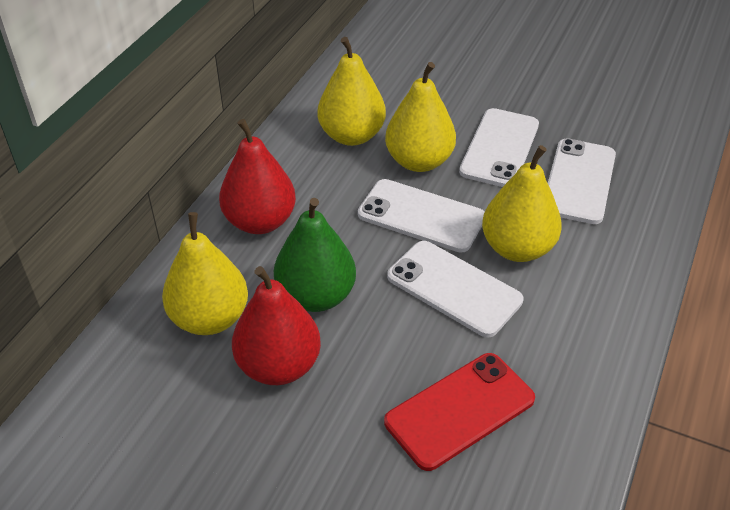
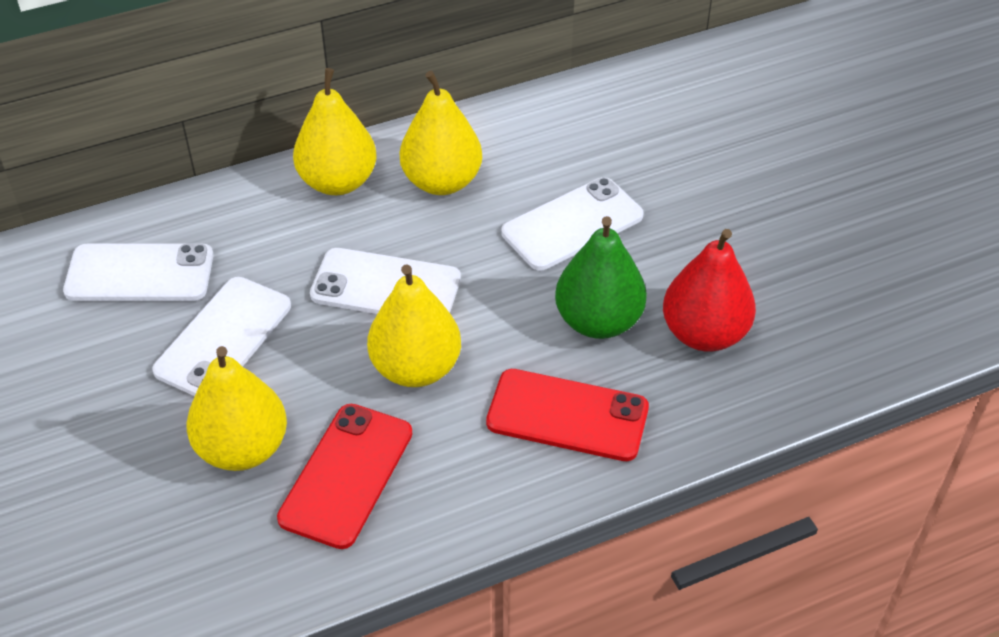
red pear: [219,119,296,234] [232,266,321,385] = 2 -> [663,229,756,351] = 1
red phone: [384,353,535,471] = 1 -> [277,404,412,549] [486,369,649,461] = 2

